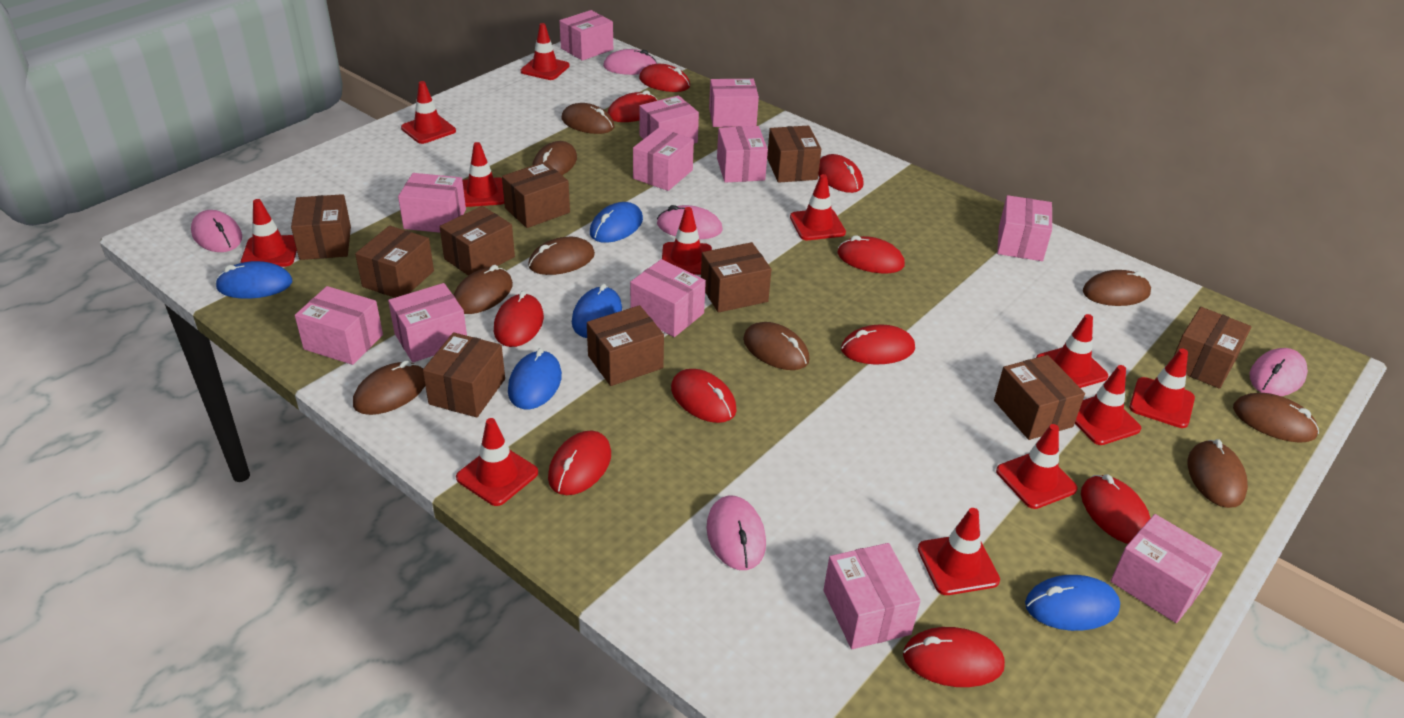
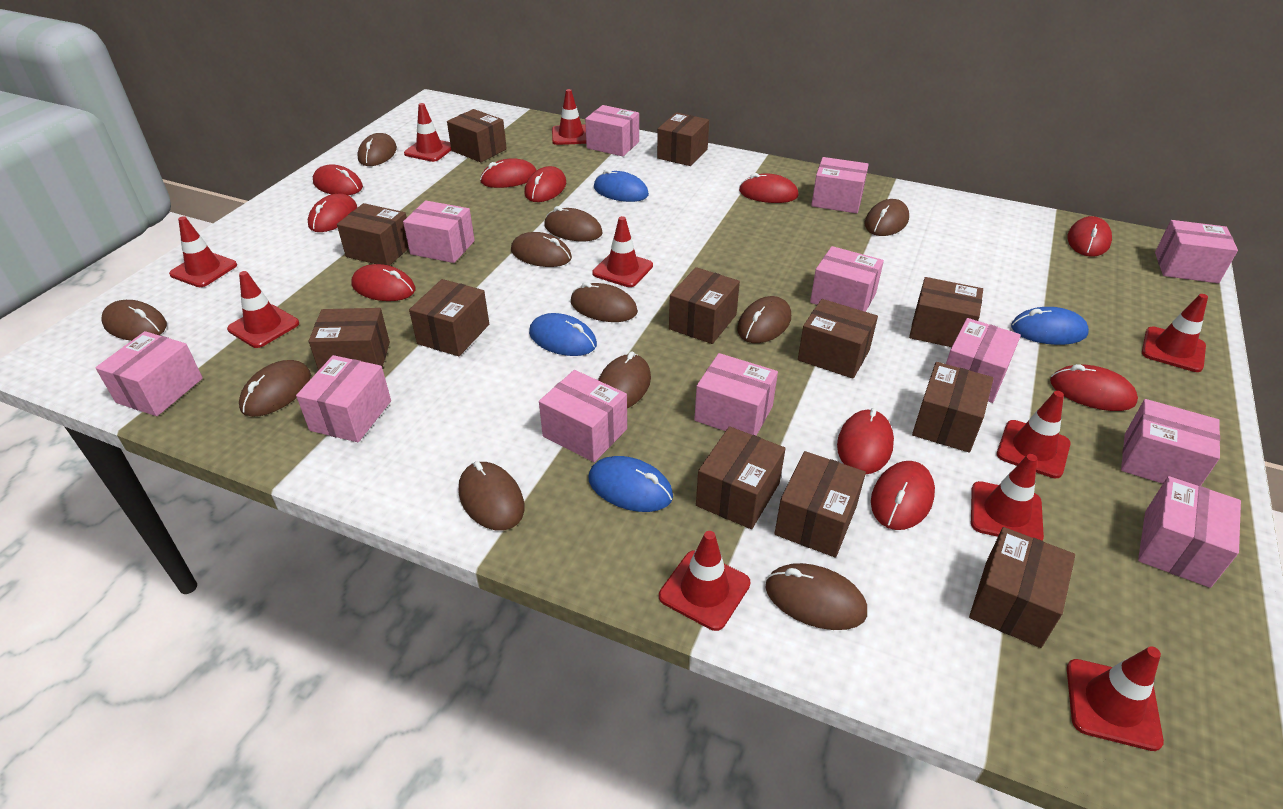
blue mouse: [215,261,292,299] [508,348,562,409] [572,284,622,338] [590,202,643,243] [1025,575,1120,631] = 5 -> [529,313,597,356] [588,456,673,512] [594,169,649,202] [1011,307,1089,345] = 4
brown box: [291,194,351,260] [355,226,434,298] [423,332,505,418] [440,206,515,276] [502,162,570,228] [587,305,664,386] [701,242,771,313] [767,125,821,183] [994,355,1085,440] [1173,307,1251,389] = 10 -> [309,308,390,371] [337,203,409,266] [409,279,489,356] [447,109,507,162] [657,112,709,166] [669,267,740,344] [696,426,786,529] [774,451,866,558] [798,299,878,379] [909,277,983,347] [912,362,993,453] [969,527,1075,648] = 12
brown mouse: [353,360,425,415] [453,265,513,314] [528,237,595,275] [532,141,577,175] [561,103,614,134] [743,322,809,370] [1083,270,1151,306] [1188,439,1248,508] [1233,393,1319,443] = 9 -> [101,300,167,341] [239,360,311,417] [357,133,397,166] [459,461,525,531] [511,232,572,267] [544,206,603,241] [571,282,638,322] [598,351,651,408] [737,296,791,343] [765,563,867,630] [865,199,909,236] = 11
pink mouse: [191,210,242,252] [603,49,657,75] [657,205,723,239] [706,495,766,570] [1250,348,1308,396] = 5 -> none = 0
red traffic cone: [240,199,297,267] [401,81,456,144] [456,418,538,506] [462,142,504,207] [521,23,570,80] [662,207,712,275] [790,174,846,240] [918,508,1000,595] [996,424,1078,509] [1036,314,1108,388] [1075,365,1141,445] [1129,349,1195,428] = 12 -> [169,216,237,287] [227,271,299,348] [404,103,451,162] [552,89,586,145] [592,216,653,287] [659,531,751,631] [971,454,1044,541] [997,391,1071,478] [1067,646,1164,751] [1142,294,1208,372] = 10

